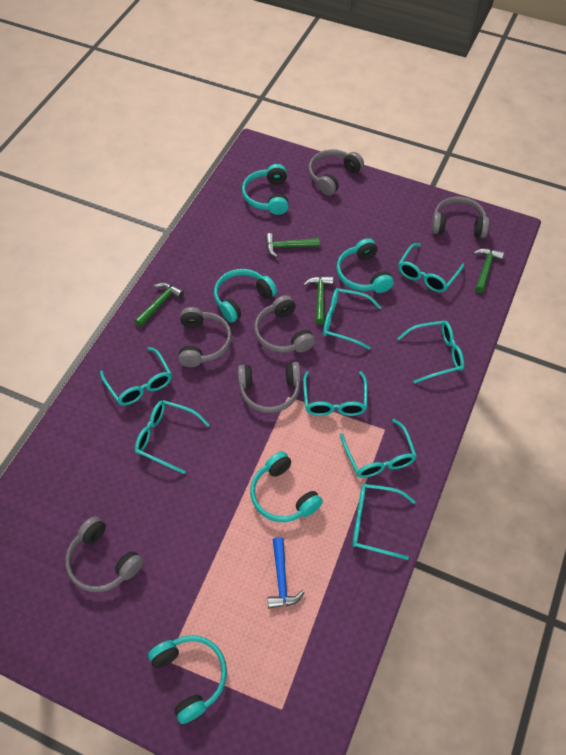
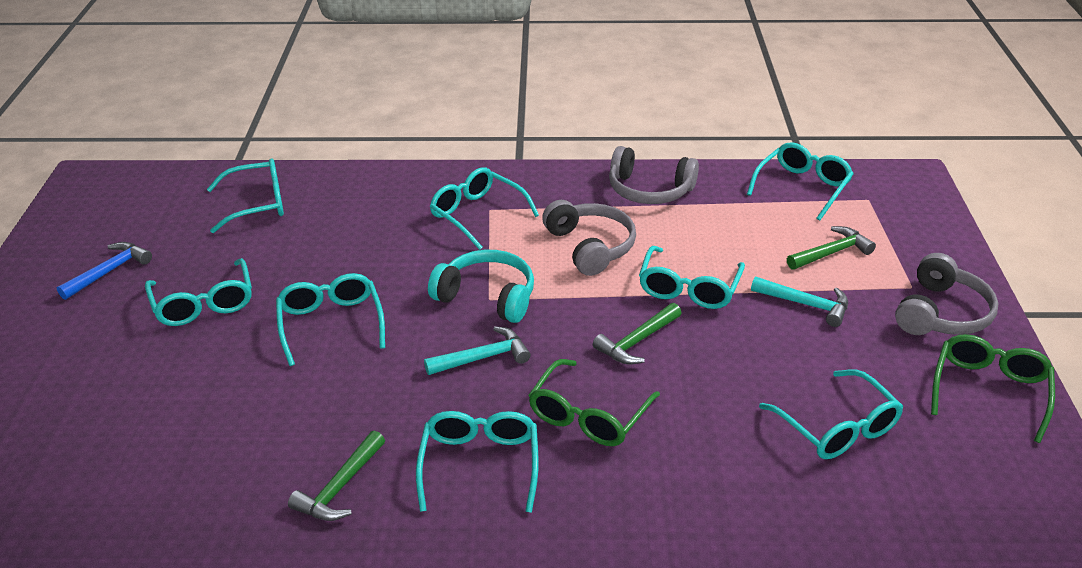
green glasses: none = 0 -> [528,359,660,446] [931,334,1055,443] = 2
green hammer: [135,282,184,327] [265,233,320,257] [304,276,333,324] [473,248,504,293] = 4 -> [288,430,385,521] [593,303,682,364] [787,226,876,270] = 3
grey headphones: [65,516,143,592] [178,307,232,367] [238,362,301,413] [254,295,315,353] [308,149,364,196] [431,197,489,238] = 6 -> [542,200,636,276] [609,146,699,204] [895,253,999,335] = 3
turquoise hammer: none = 0 -> [424,326,531,375] [751,277,848,327] = 2
turquoise headphones: [148,635,227,724] [214,269,277,323] [242,164,289,215] [250,451,323,522] [336,238,394,293] = 5 -> [428,250,534,323] = 1

